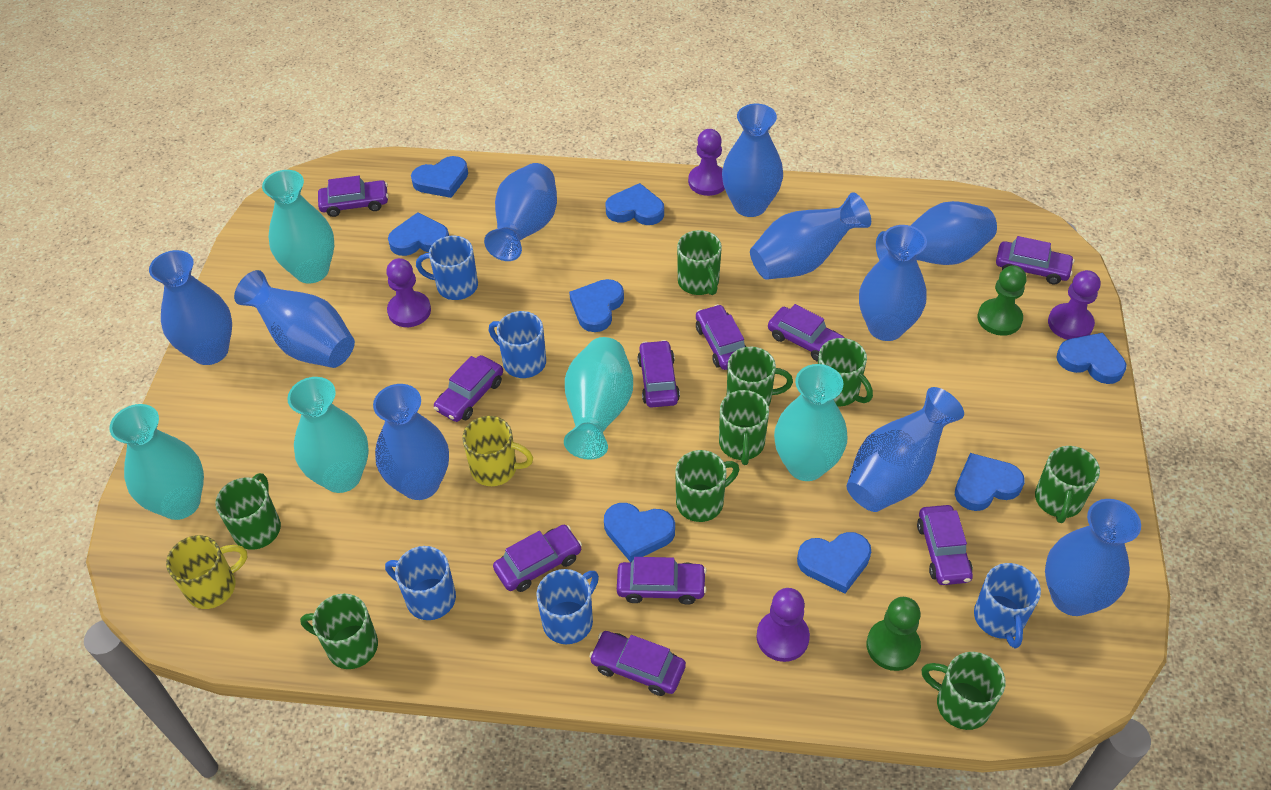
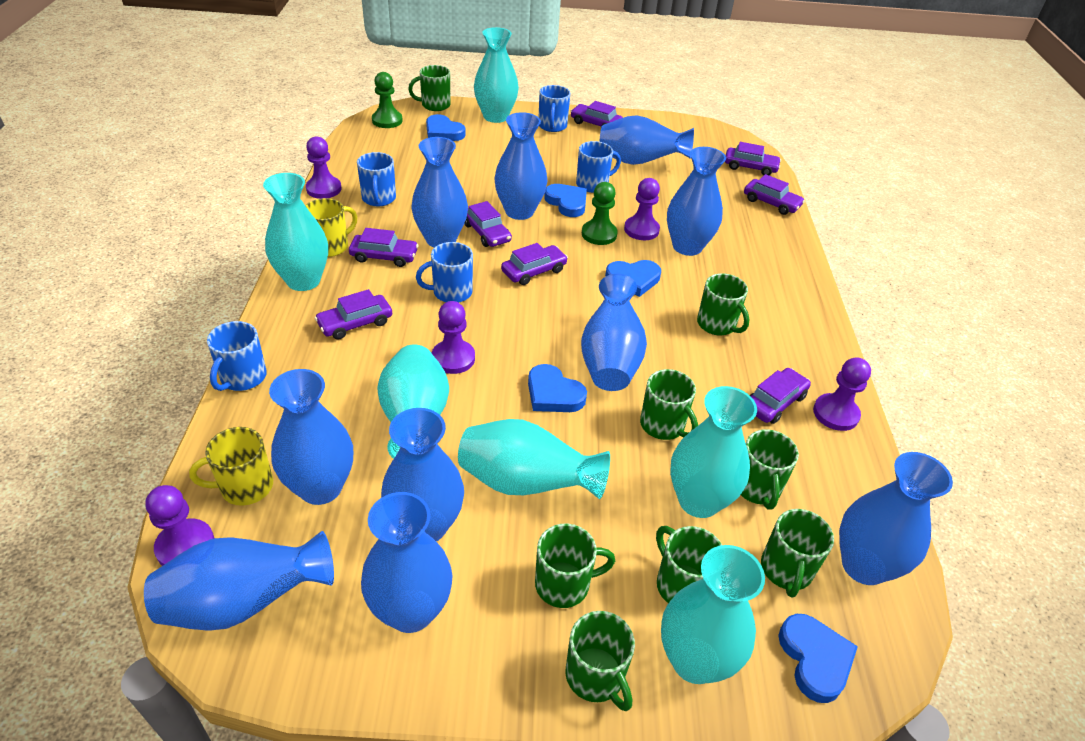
blue heart: [388,212,449,256] [411,156,468,198] [569,279,624,332] [604,503,675,562] [606,183,664,225] [797,532,871,594] [955,453,1025,511] [1056,333,1126,384] = 8 -> [426,114,466,141] [528,364,587,412] [544,184,587,217] [605,260,661,297] [778,614,858,703] = 5
green mug: [215,473,281,550] [300,594,378,669] [676,450,739,522] [677,230,722,295] [719,390,769,465] [727,347,793,406] [818,338,873,407] [922,652,1005,730] [1035,446,1100,523] = 9 -> [408,65,450,111] [535,524,615,608] [566,611,635,711] [640,369,698,440] [656,526,722,603] [697,273,750,335] [741,429,799,509] [761,509,834,598] = 8
purple car: [318,176,388,217] [434,355,503,422] [493,525,582,592] [589,631,686,696] [617,557,707,605] [637,340,680,407] [696,304,746,370] [768,304,845,362] [917,505,973,585] [996,236,1075,285] = 10 -> [315,289,392,340] [349,228,418,267] [464,201,512,247] [501,243,568,285] [570,101,623,127] [725,142,781,175] [744,174,805,215] [750,368,811,424] = 8
purple pawn: [386,258,431,327] [688,129,725,196] [756,588,810,662] [1048,270,1100,340] = 4 -> [145,485,214,566] [306,136,342,199] [432,301,475,374] [624,178,660,240] [813,357,871,431] = 5
turquoise vase: [110,404,204,520] [262,170,334,284] [287,377,369,493] [564,337,633,460] [774,364,848,481] = 5 -> [263,173,328,291] [377,344,449,459] [458,419,610,499] [474,27,519,123] [661,545,765,684] [670,386,757,518] = 6

